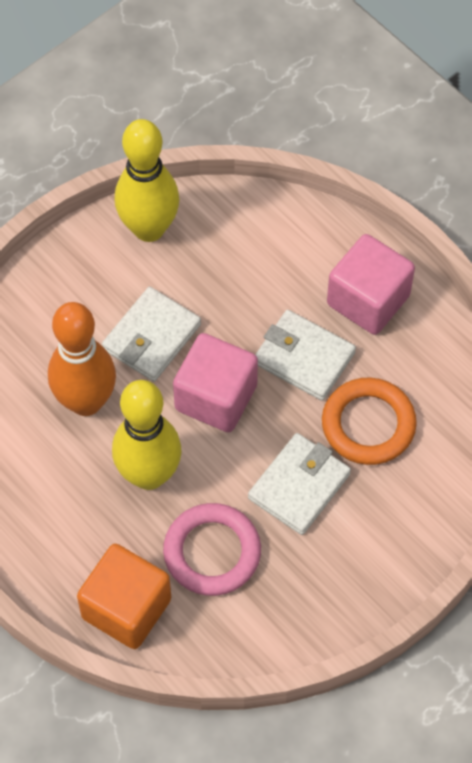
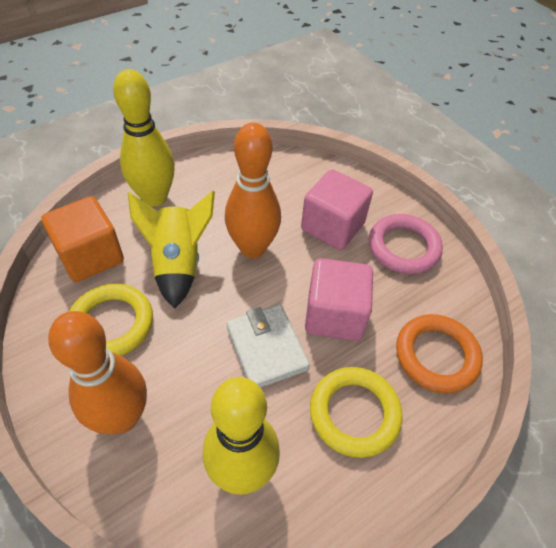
orange bowling pin: [48,302,116,416] = 1 -> [48,311,147,434] [225,123,281,258] = 2
white wallet: [102,287,201,382] [248,433,351,535] [255,310,356,401] = 3 -> [227,304,310,388] = 1
yellow ring: none = 0 -> [69,284,153,356] [310,367,403,458] = 2
yellow rocket: none = 0 -> [128,191,215,309] = 1

